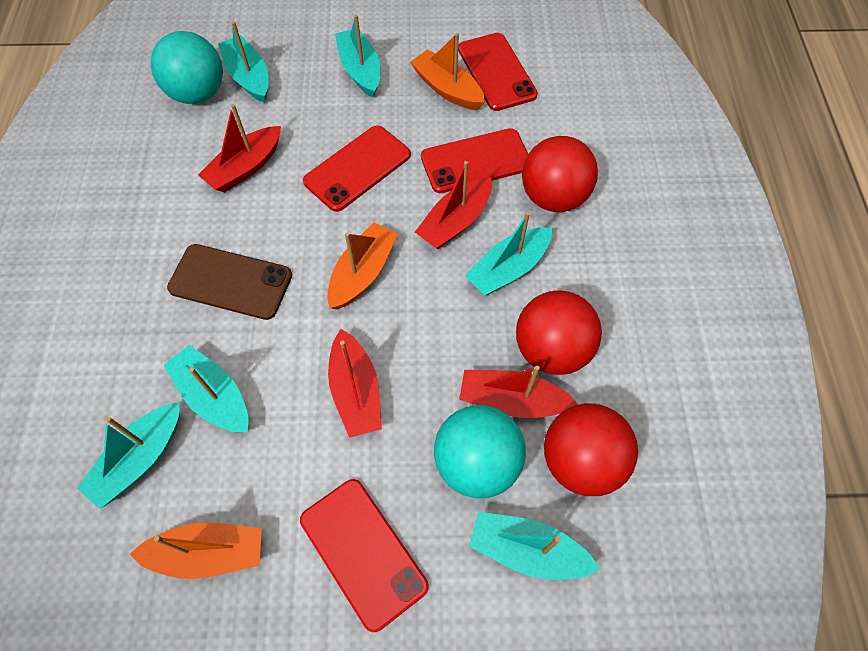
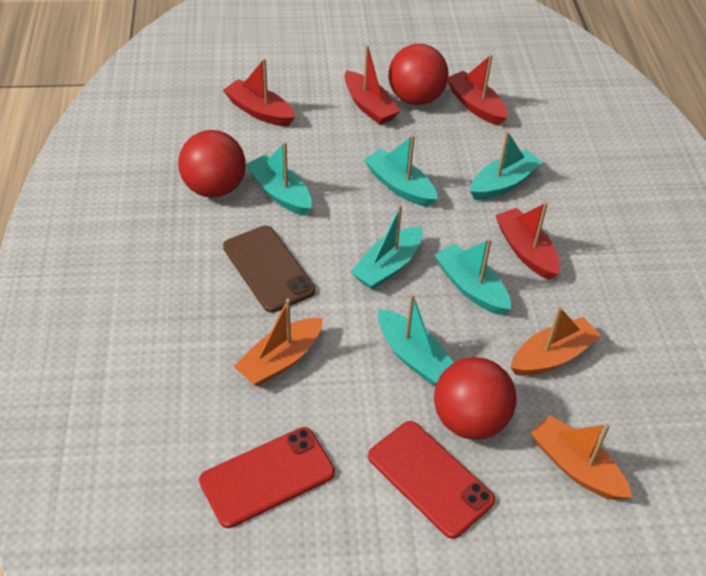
red phone: [300,479,429,632] [303,125,411,212] [421,128,528,193] [458,33,538,111] = 4 -> [199,427,335,528] [368,421,495,539] = 2
turquoise ball: [151,31,223,104] [434,405,526,498] = 2 -> none = 0

